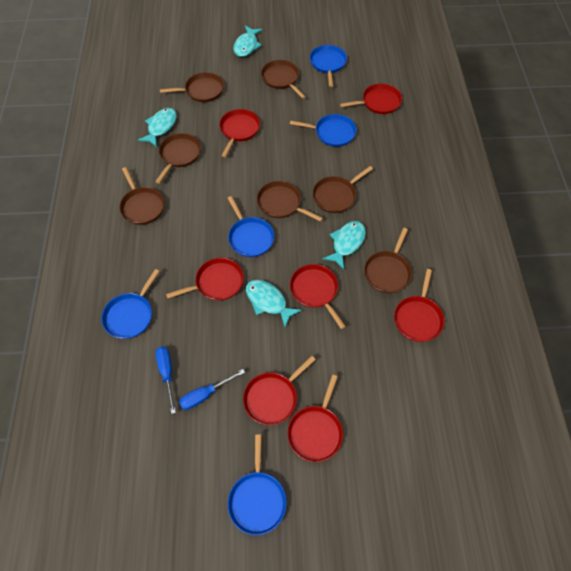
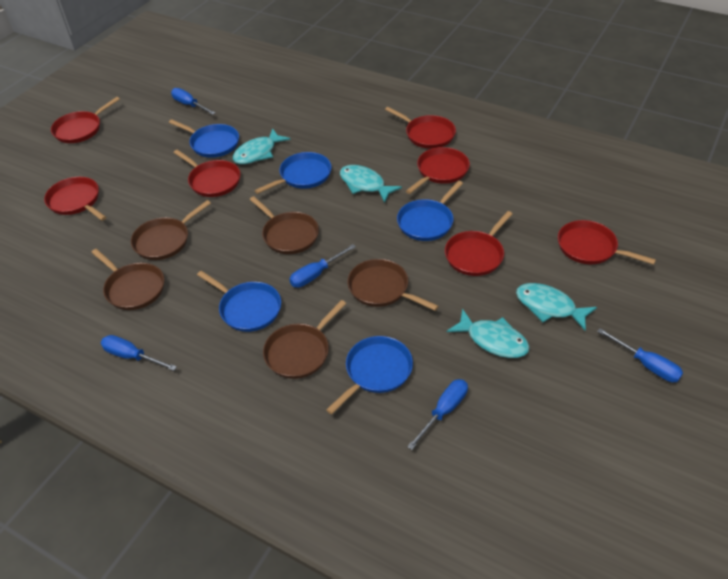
blue screwdriver: [156,346,176,414] [179,369,245,410] = 2 -> [101,335,177,371] [171,88,215,115] [289,244,356,288] [407,379,468,450] [597,328,683,382] = 5
brown pan: [119,167,164,225] [155,133,201,184] [160,72,224,102] [257,181,323,222] [261,60,306,99] [312,166,373,213] [364,228,412,293] = 7 -> [91,249,164,310] [131,200,211,260] [250,196,319,254] [263,300,346,379] [347,259,439,311] = 5

